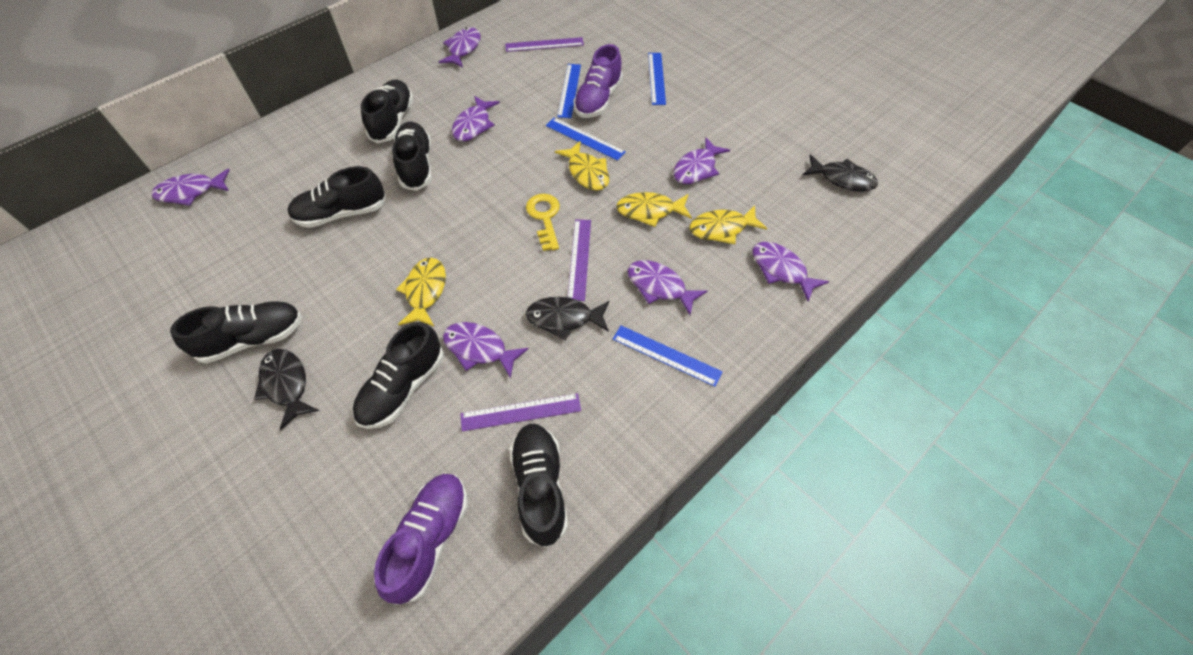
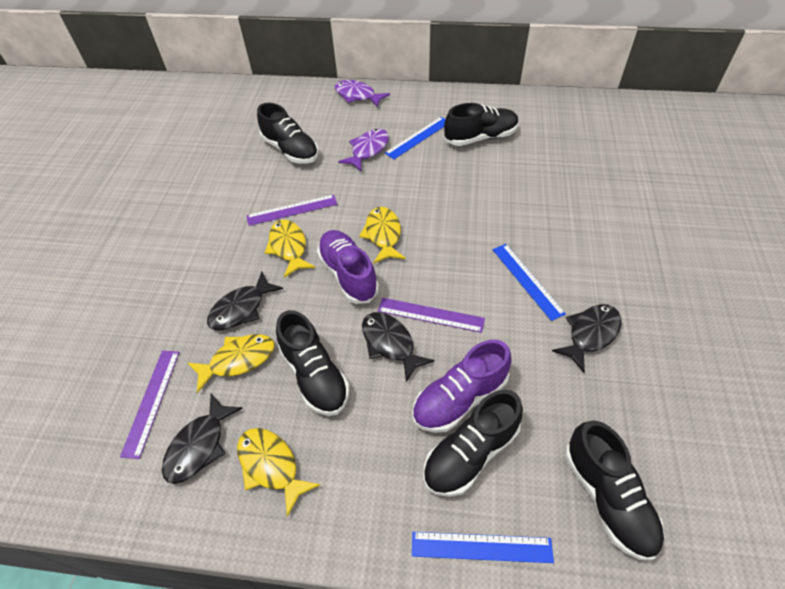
black fish: [254,349,319,430] [526,297,609,340] [802,155,878,192] = 3 -> [162,394,243,484] [207,271,283,330] [362,312,435,382] [552,304,622,373] = 4
black shoe: [170,301,302,363] [288,166,386,228] [353,322,444,429] [361,79,414,143] [392,122,432,191] [509,423,568,548] = 6 -> [257,103,319,164] [276,310,350,416] [423,389,523,497] [444,103,519,146] [565,420,664,561] = 5
blue ruler: [546,118,626,161] [557,64,581,118] [613,325,723,387] [648,53,666,105] = 4 -> [385,117,445,159] [412,532,554,563] [493,244,566,321] = 3
purple fish: [151,169,230,206] [439,27,481,67] [443,322,529,379] [452,96,500,141] [627,260,707,315] [673,137,730,184] [753,242,829,301] = 7 -> [335,80,390,107] [338,129,389,171] = 2
yellow key: [526,194,560,251] = 1 -> none = 0

